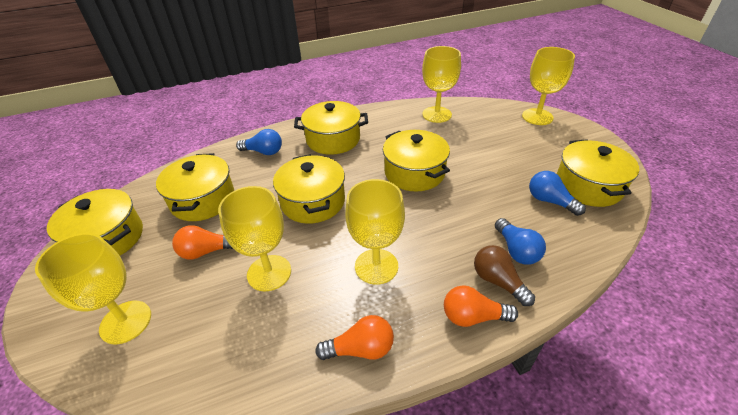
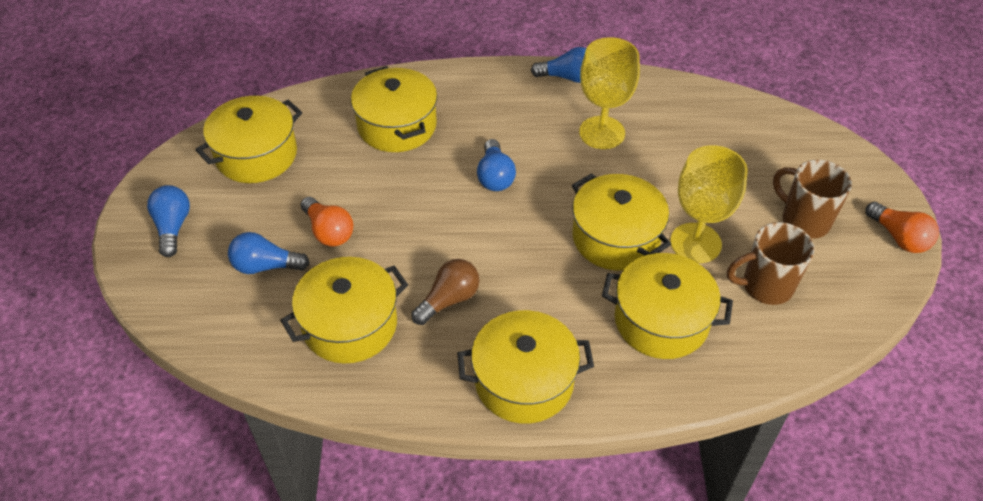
blue light bulb: [236,129,282,155] [495,218,546,265] [529,171,586,216] = 3 -> [147,185,190,257] [228,232,310,274] [477,139,516,191] [531,47,586,83] = 4
brown mug: none = 0 -> [727,222,814,305] [773,160,852,239] = 2
orange light bulb: [172,225,233,259] [315,315,394,360] [444,285,518,327] = 3 -> [301,197,353,247] [866,202,939,253] = 2
yellow goblet: [35,233,151,344] [218,186,291,291] [345,179,405,285] [422,46,461,123] [522,47,575,125] = 5 -> [579,37,640,149] [670,145,748,263] = 2

